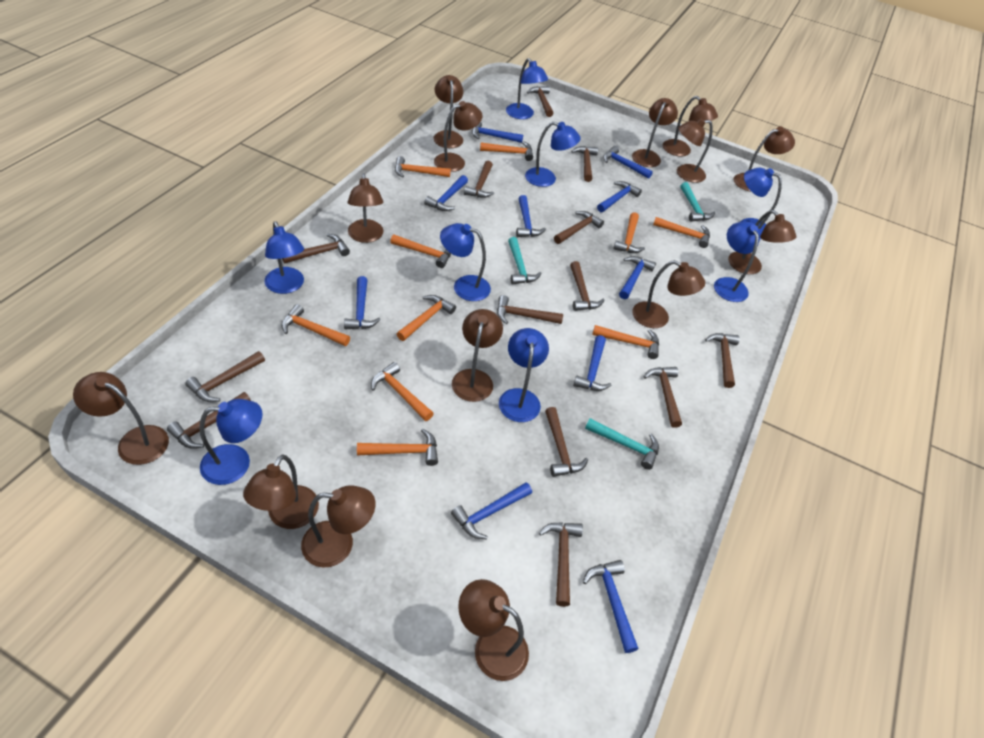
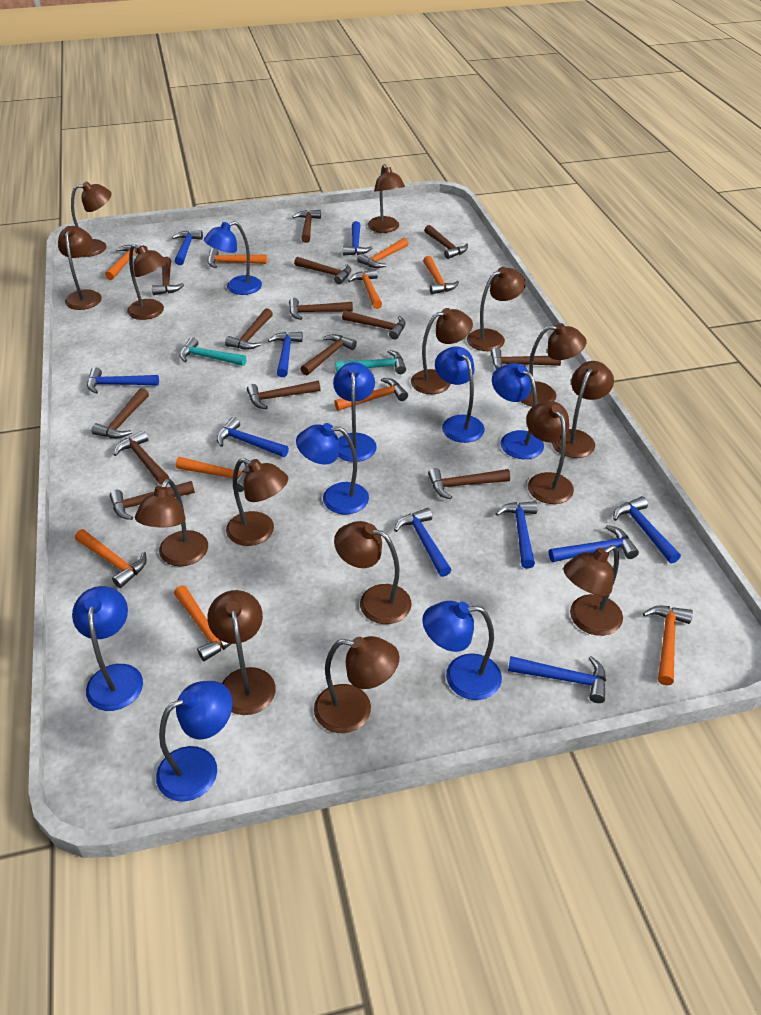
brown hammer: [167,392,251,449] [185,351,265,402] [282,234,350,264] [464,161,494,198] [497,295,563,324] [527,86,554,117] [539,522,583,607] [545,407,588,477] [554,211,604,244] [570,261,605,311] [571,146,598,182] [644,367,682,428] [705,333,740,388] = 13 -> [91,388,149,438] [110,481,195,520] [113,430,169,485] [152,257,184,295] [225,308,273,350] [247,381,321,409] [289,298,353,320] [292,210,321,243] [294,257,351,284] [301,334,357,376] [342,310,405,340] [424,225,468,259] [428,468,510,499] [491,348,561,369] = 14
brown lamp: [73,372,169,465] [243,455,319,529] [301,485,375,568] [348,173,383,243] [433,75,463,148] [434,101,482,172] [452,309,503,402] [458,579,529,681] [632,98,678,167] [632,260,705,328] [663,96,718,156] [677,118,713,183] [728,210,797,274] [734,127,795,192] = 14 -> [58,226,102,310] [71,182,111,257] [127,244,168,320] [135,479,208,566] [207,590,276,715] [226,458,288,546] [314,636,399,733] [334,521,412,624] [368,164,405,233] [411,308,473,394] [467,267,526,351] [521,323,587,407] [526,401,574,504] [552,361,614,458] [563,545,623,636] = 15
turquoise hammer: [508,237,542,285] [585,418,659,470] [680,182,715,222] = 3 -> [180,337,246,366] [335,350,406,374] = 2

